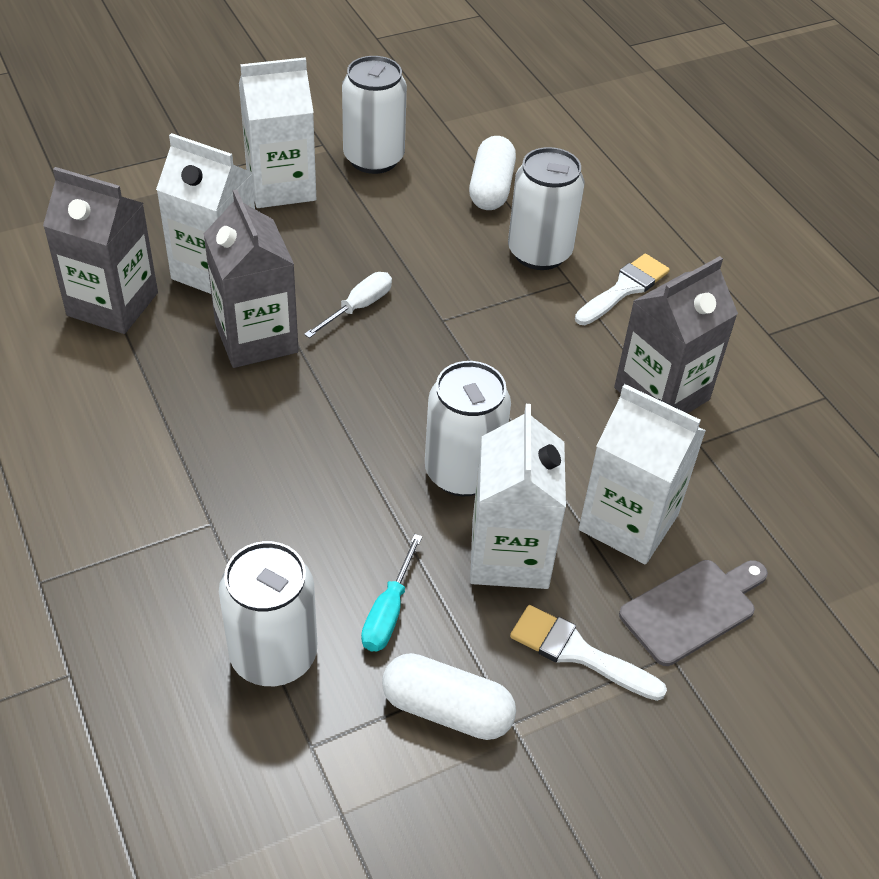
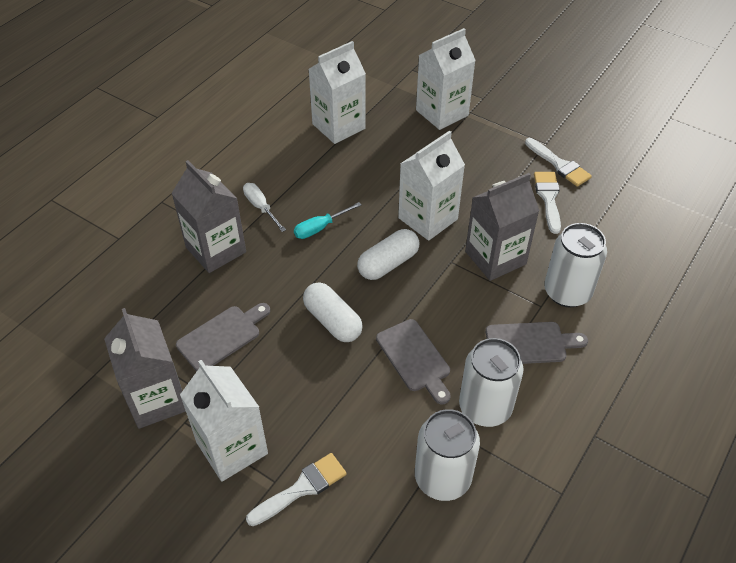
grey cutting board: [619,560,768,666] = 1 -> [176,303,270,371] [376,319,451,405] [486,322,588,364] = 3
white brush: [510,605,667,701] [575,254,670,325] = 2 -> [246,453,347,526] [525,138,592,187] [534,172,561,234] = 3
white can: [219,541,317,686] [342,56,407,174] [425,361,511,496] [508,147,584,270] = 4 -> [415,409,480,501] [459,338,523,427] [544,223,607,307] = 3

